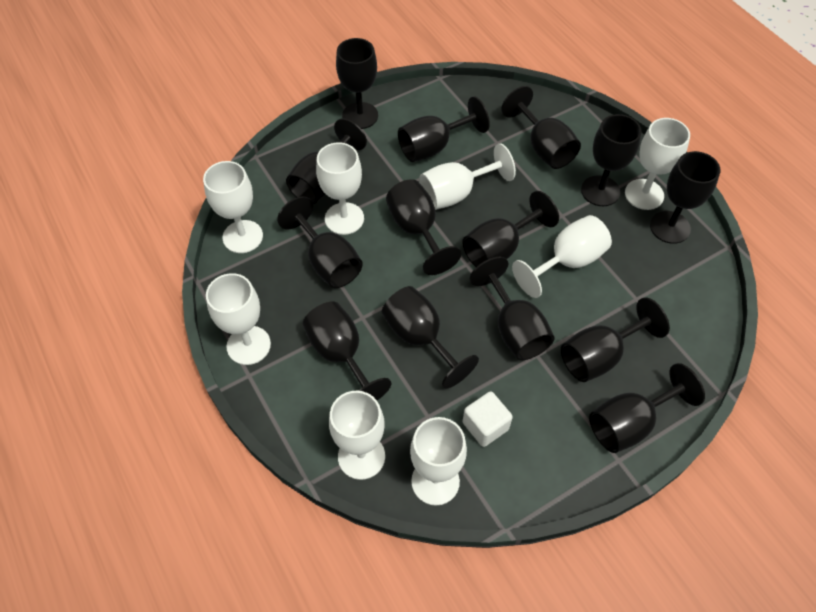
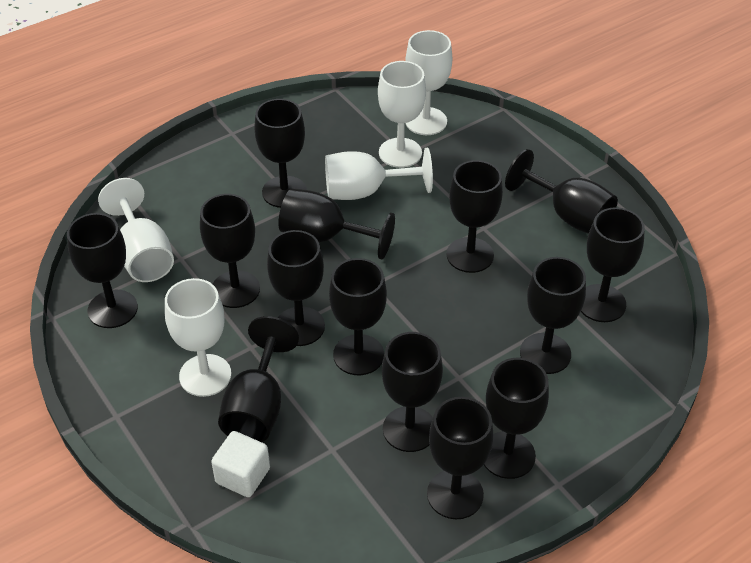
white goblet: [203,161,263,253] [206,273,271,365] [316,142,364,235] [329,391,385,480] [410,417,467,505] [419,143,516,210] [512,215,612,298] [625,118,690,210] = 8 -> [98,178,174,282] [165,278,231,397] [325,148,433,200] [378,61,426,168] [405,30,452,135] = 5

